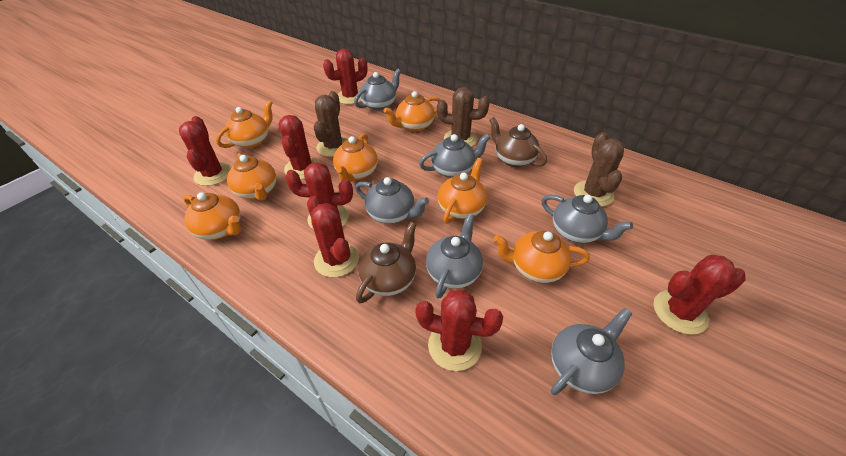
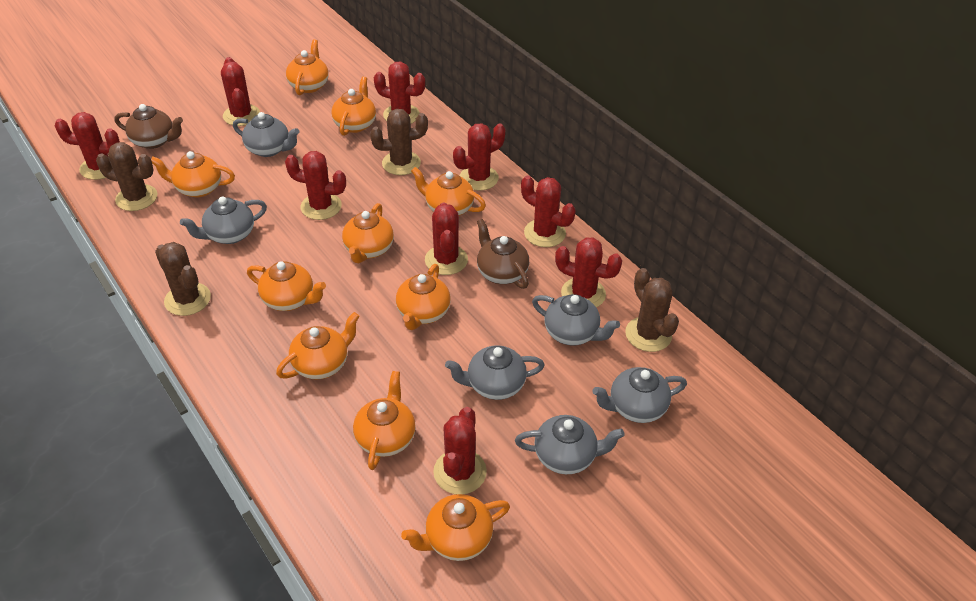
brown cactus: [314,91,348,157] [437,87,490,147] [574,132,624,207] = 3 -> [96,142,158,211] [155,242,211,316] [370,109,428,175] [625,268,679,352] = 4
orange teapot: [183,192,242,240] [216,100,273,148] [227,153,276,201] [333,134,378,182] [384,91,441,132] [438,158,487,224] [493,231,590,283] = 7 -> [151,151,235,197] [247,261,326,311] [276,312,360,379] [286,39,329,95] [332,76,376,136] [342,203,394,263] [353,371,416,470] [396,264,451,330] [401,494,510,561] [411,167,486,216] = 10
red cactus: [179,116,232,186] [278,115,320,180] [285,162,353,229] [307,196,359,278] [323,49,368,104] [415,290,503,371] [653,255,746,335] = 7 -> [55,112,120,180] [221,57,260,126] [285,151,346,220] [374,62,425,124] [425,203,468,275] [433,407,487,494] [453,123,505,191] [521,175,575,247] [555,237,622,307] = 9

